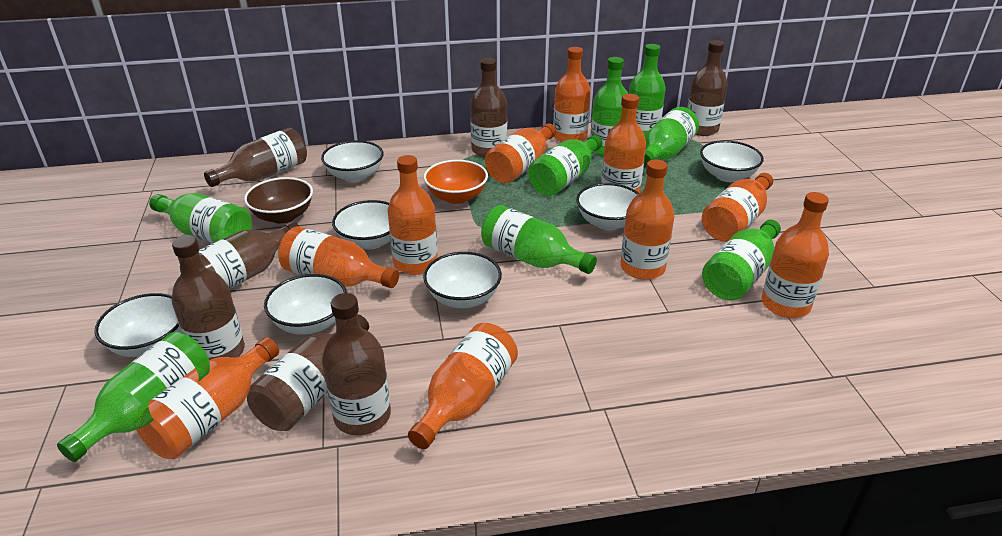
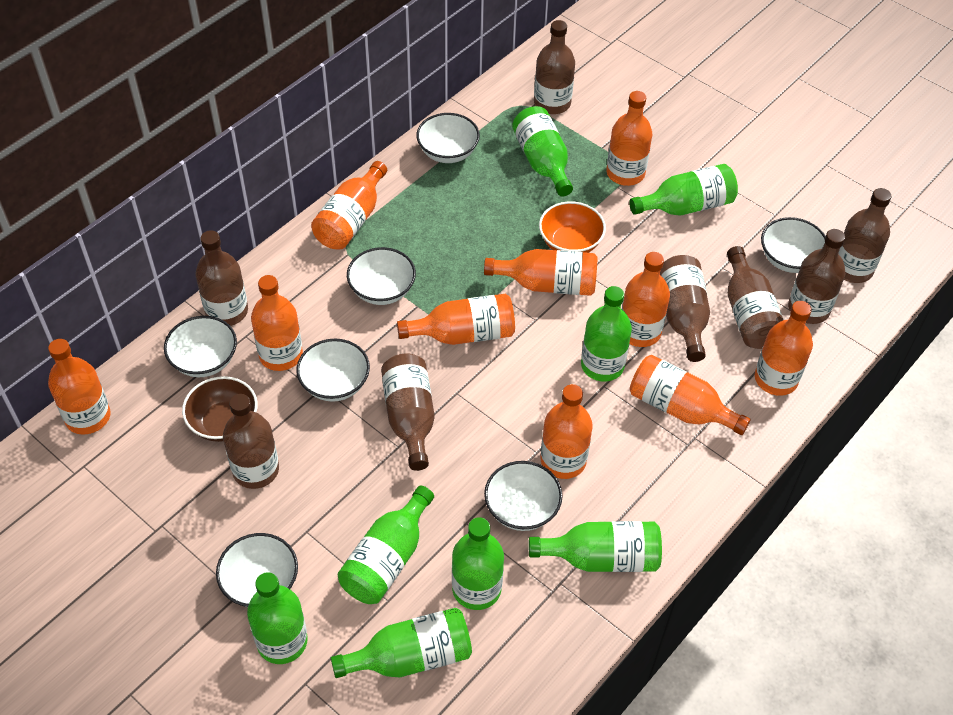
brown bottle: [172,235,245,360] [180,221,299,289] [204,128,307,187] [247,314,369,431] [322,293,391,435] [470,58,507,158] [687,40,728,136] = 7 -> [195,230,248,326] [223,394,279,489] [381,354,435,471] [534,20,575,114] [660,255,710,362] [727,246,783,349] [788,229,845,324] [839,188,891,283] = 8

